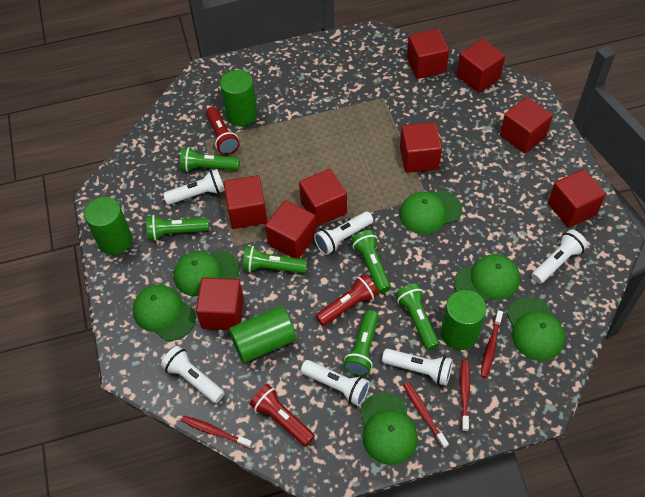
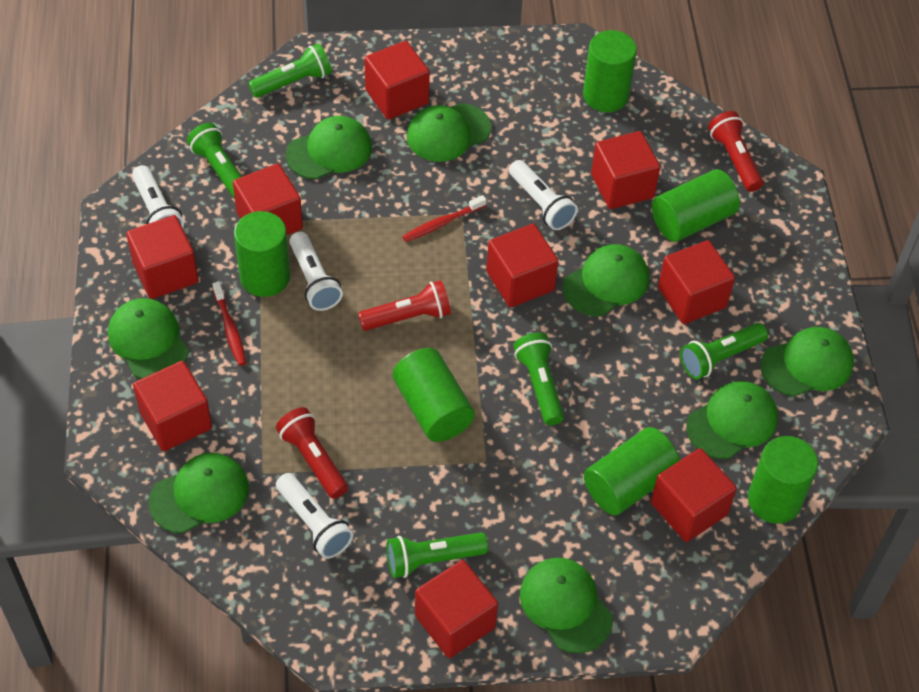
green cap: [133,285,196,341] [174,250,240,297] [360,392,418,465] [400,190,462,234] [454,254,520,302] [507,297,565,361] = 6 -> [108,298,189,379] [148,453,249,533] [286,116,372,179] [407,103,491,162] [520,558,613,654] [563,244,649,316] [686,381,778,459] [760,327,854,397] = 8
green cylinder: [84,197,132,255] [220,70,257,126] [229,306,296,363] [441,290,486,350] = 4 -> [234,211,290,297] [393,348,475,442] [583,30,637,112] [584,427,680,516] [652,169,740,242] [748,436,818,524] = 6
green flashlight: [146,215,209,241] [180,147,240,172] [242,246,307,273] [344,310,379,376] [351,230,391,293] [395,284,439,350] = 6 -> [187,123,242,199] [248,43,332,98] [387,532,488,578] [513,333,564,425] [680,323,768,379] = 5
red toothbrush: [181,416,252,449] [403,382,449,449] [460,360,470,432] [481,310,503,378] = 4 -> [212,282,246,366] [402,195,486,242] = 2
white flashlight: [161,346,225,403] [163,169,225,205] [301,360,370,406] [314,212,373,255] [382,349,453,386] [531,229,588,284] = 6 -> [132,165,184,228] [276,473,353,559] [289,232,343,311] [509,160,578,230] = 4

